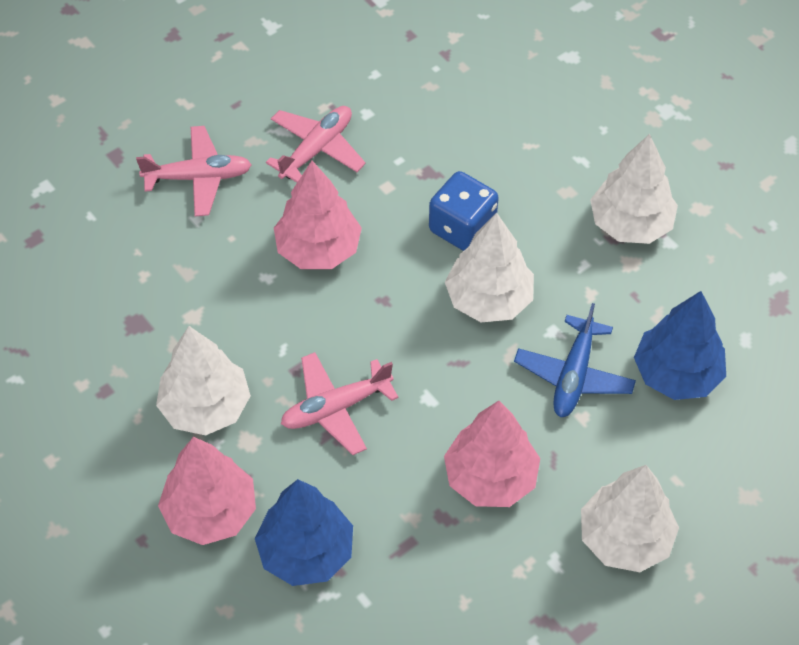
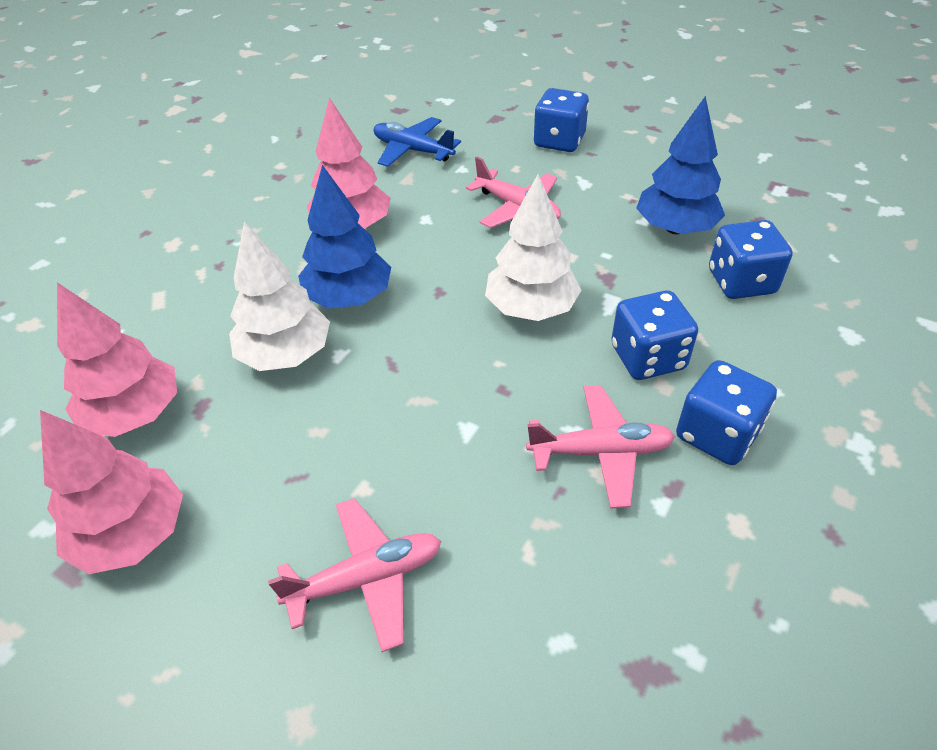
blue dice: [429,171,499,251] = 1 -> [534,88,589,152] [611,291,698,380] [676,360,777,465] [709,220,793,299] = 4
white tree: [156,326,251,436] [445,213,534,322] [581,465,679,572] [590,134,678,244] = 4 -> [229,221,330,371] [485,174,582,321] = 2

